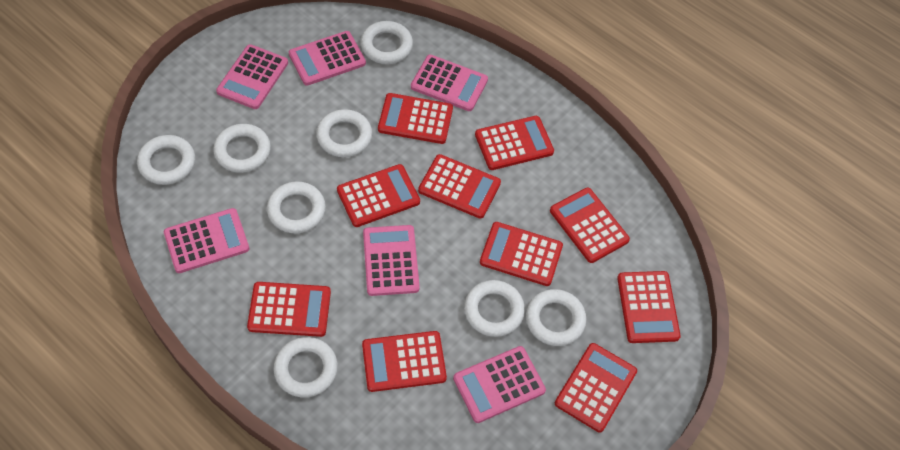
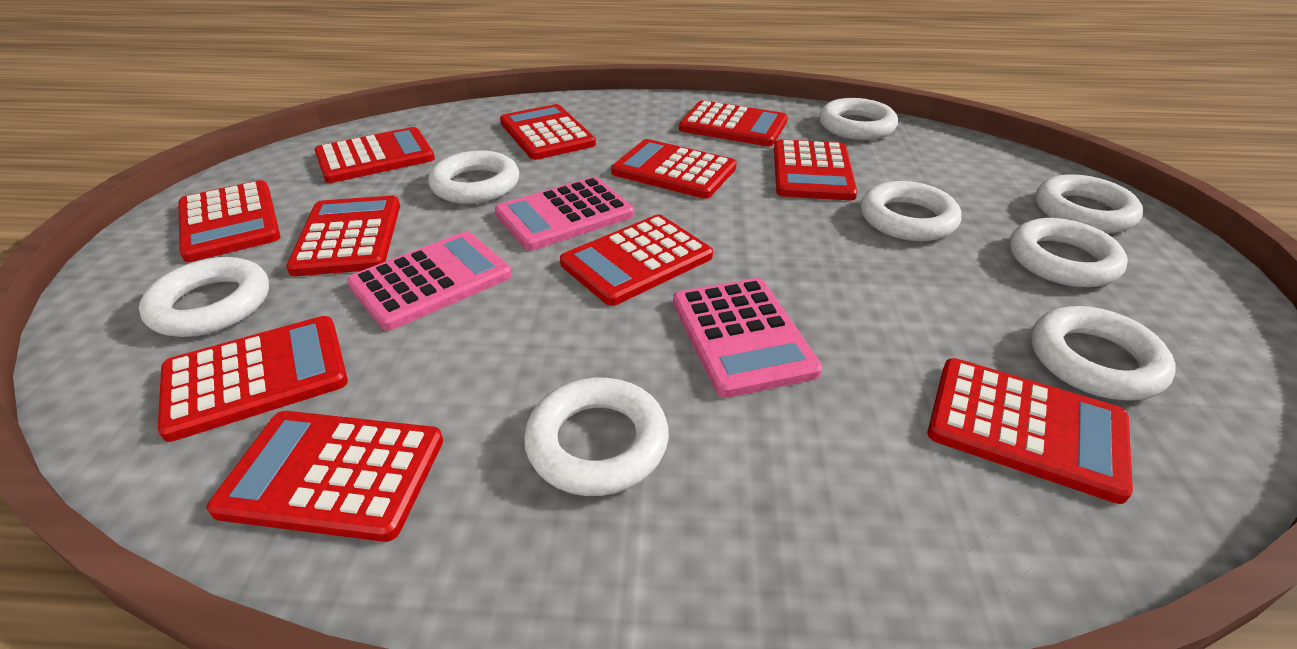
pink calculator: [164,208,249,273] [216,44,288,109] [289,31,366,86] [363,225,420,296] [411,55,488,111] [453,346,546,423] = 6 -> [347,231,512,331] [495,177,634,251] [673,278,822,398] = 3
red calculator: [247,282,331,337] [337,164,420,227] [362,331,447,392] [378,93,453,144] [418,154,501,219] [475,116,554,170] [480,222,563,286] [550,188,630,263] [555,343,637,432] [617,271,681,343] = 10 -> [158,316,348,442] [178,180,281,262] [207,411,443,542] [286,196,400,276] [315,127,435,183] [500,104,596,160] [560,214,713,306] [611,139,737,199] [679,100,788,146] [774,139,857,200] [927,358,1133,504] = 11

